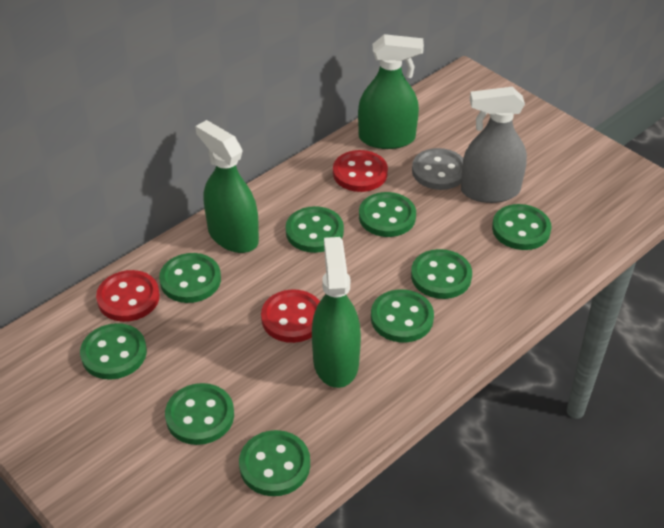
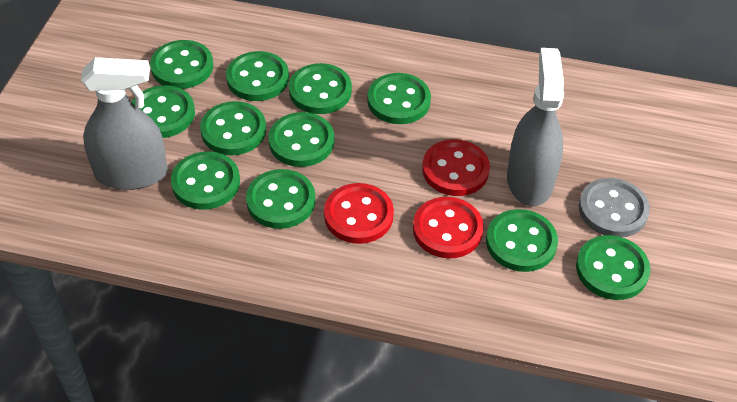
green button: [80,323,147,380] [159,253,221,303] [165,383,234,445] [239,430,310,496] [286,206,344,253] [359,192,416,237] [371,289,434,342] [411,249,472,299] [492,204,551,250] = 9 -> [132,85,195,138] [150,40,213,89] [171,151,240,210] [200,101,266,155] [226,51,289,101] [246,169,316,229] [268,112,334,167] [289,63,352,114] [367,73,431,124] [486,209,558,272] [576,235,650,300] = 11
green spray bottle: [195,120,259,253] [312,237,361,388] [358,34,424,149] = 3 -> none = 0
grey spray bottle: [461,87,527,203] = 1 -> [81,57,168,190] [507,48,564,206] = 2

